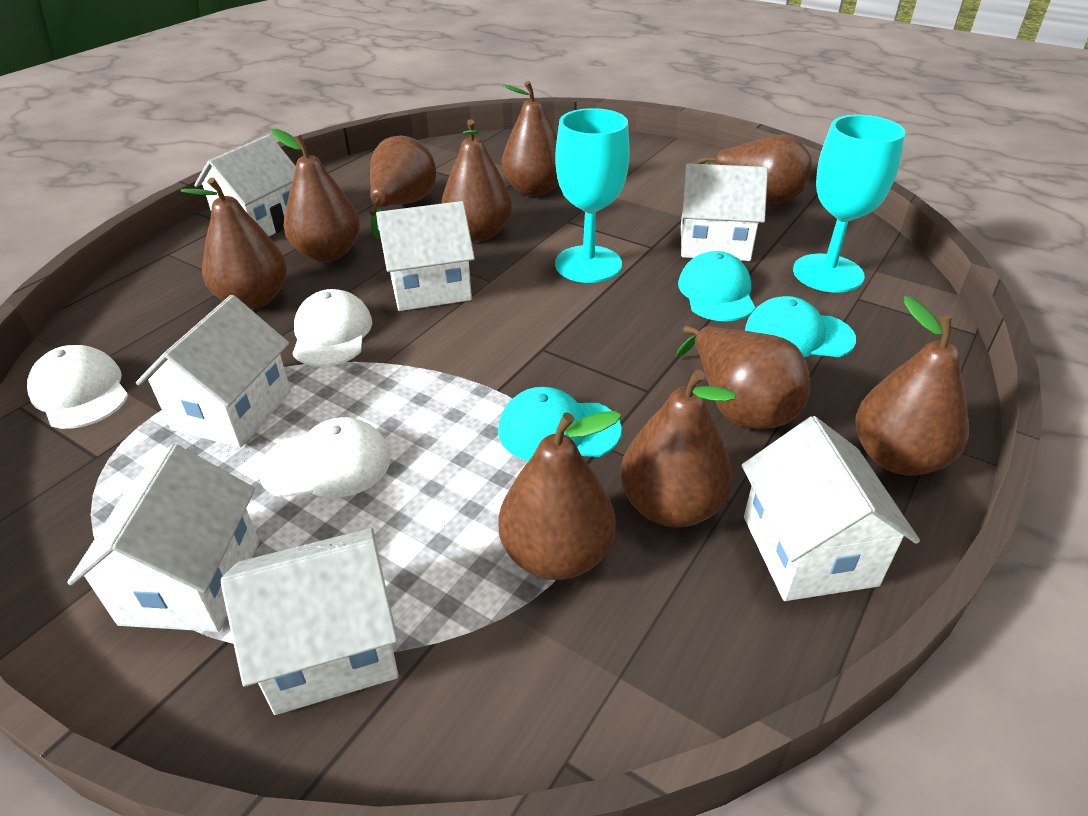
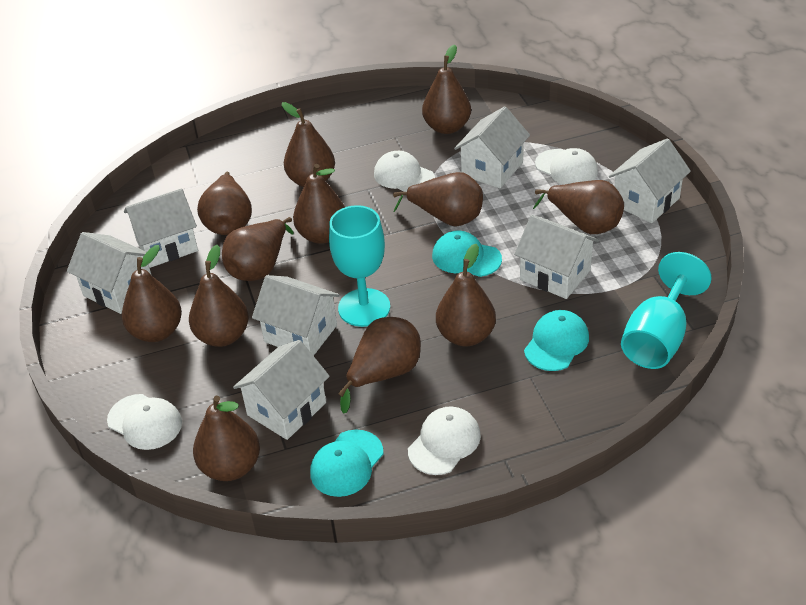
brown pear: [181,177,287,309] [272,129,360,262] [369,136,436,239] [441,119,512,241] [498,411,621,580] [502,81,558,196] [620,370,736,528] [676,326,810,429] [698,135,812,204] [855,296,969,476] = 10 -> [122,245,182,342] [189,245,249,347] [193,396,260,481] [197,172,252,235] [222,217,294,281] [282,102,335,187] [293,164,345,244] [338,317,421,413] [393,172,483,227] [422,45,471,134] [436,244,496,346] [533,180,624,234] = 12
white cap: [27,345,128,429] [258,417,391,498] [292,289,372,367] = 3 -> [107,394,182,450] [374,151,435,192] [408,406,481,475] [535,148,598,185] = 4

